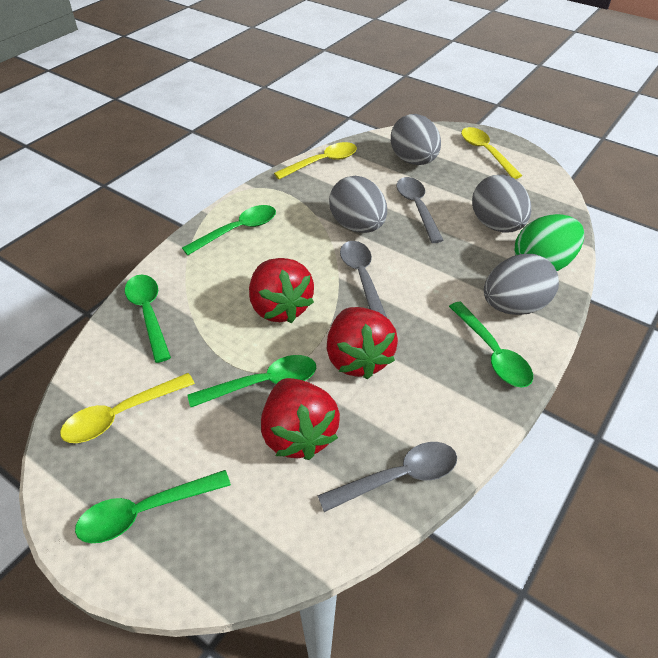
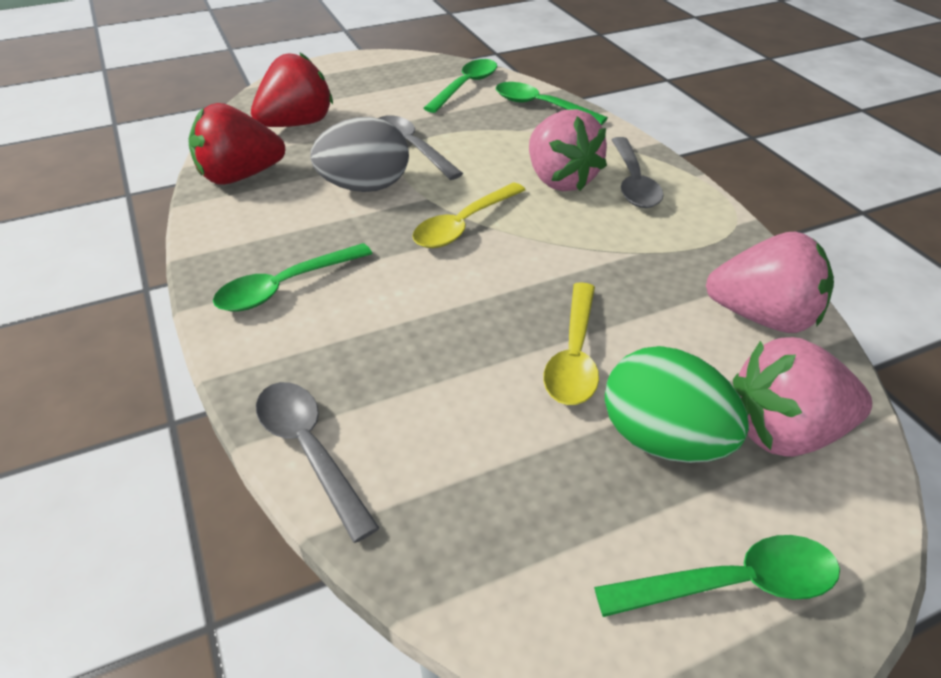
green spoon: [75,470,231,543] [125,275,171,363] [182,205,276,255] [188,355,316,407] [449,301,533,387] = 5 -> [213,243,373,311] [424,59,497,113] [496,82,608,125] [594,535,840,617] = 4
grey egg: [329,176,387,233] [391,114,441,165] [472,175,531,232] [484,254,559,315] = 4 -> [310,117,409,192] = 1
pink strawberry: none = 0 -> [529,109,607,191] [706,231,834,333] [733,337,872,457] = 3
red strawberry: [249,258,314,323] [261,378,340,460] [327,307,398,379] = 3 -> [189,103,286,185] [251,52,333,127] = 2
yellow spoon: [60,373,195,443] [274,142,357,179] [461,127,522,179] = 3 -> [412,182,526,248] [543,282,599,405] = 2

